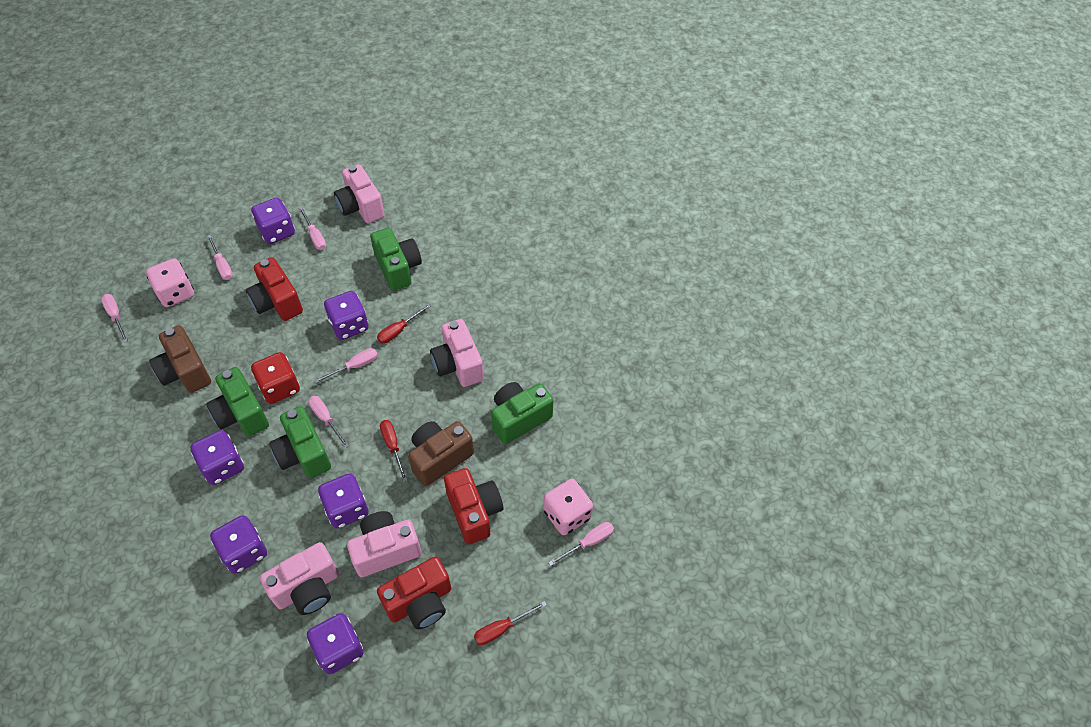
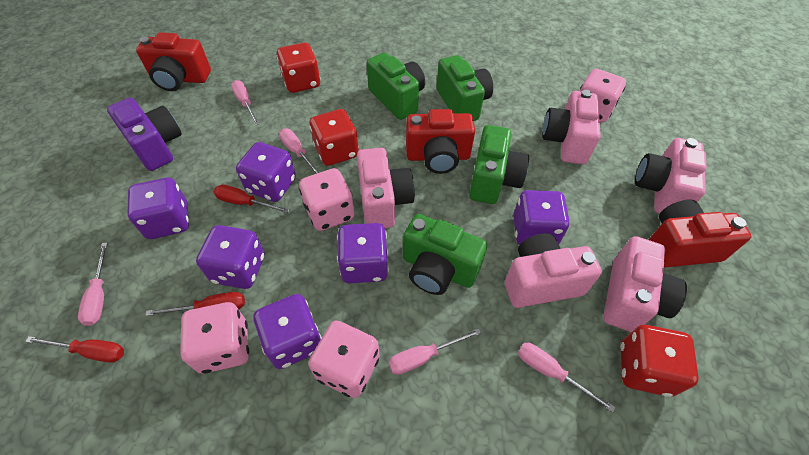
brown camera: [149,325,211,393] [408,421,474,486] = 2 -> none = 0
pink camera: [260,542,339,615] [334,164,385,223] [347,511,421,577] [430,319,484,387] = 4 -> [357,148,415,228] [505,233,602,308] [542,90,601,165] [603,236,687,332] [635,138,707,214] = 5
pink dice: [146,258,194,307] [543,479,593,535] = 2 -> [180,302,249,373] [299,168,355,231] [308,321,380,398] [580,69,626,122] = 4
pink screwdriver: [101,294,128,342] [207,235,233,280] [299,207,326,250] [308,396,349,448] [315,348,378,383] [548,522,614,566] = 6 -> [78,243,108,326] [231,80,260,125] [279,128,320,174] [388,328,481,375] [518,343,616,413] = 5
purple camera: none = 0 -> [107,98,182,171] = 1
red dice: [251,352,300,404] = 1 -> [277,42,320,93] [309,109,359,166] [620,325,699,397] = 3

